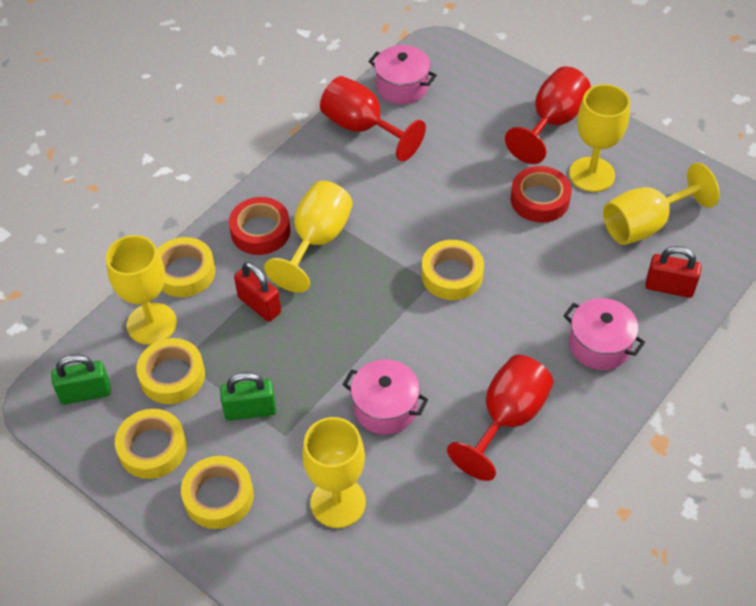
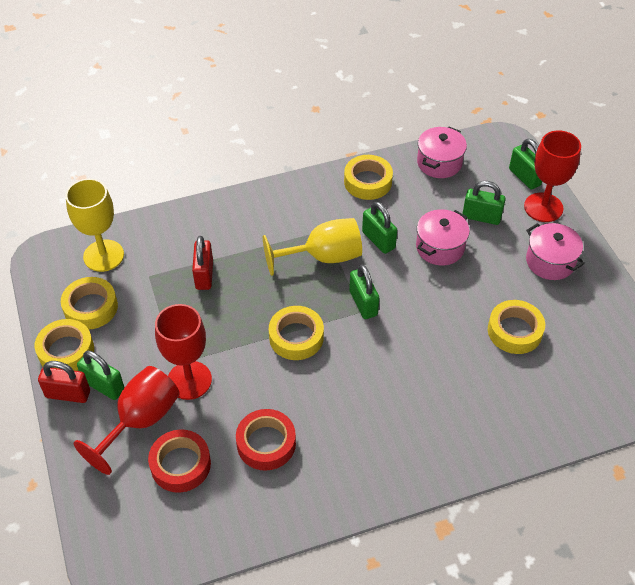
green padlock: [51,354,111,405] [220,372,276,421] = 2 -> [77,351,125,400] [349,264,379,319] [362,202,397,254] [462,181,506,225] [509,139,542,190] = 5
yellow goblet: [106,235,177,345] [264,181,353,293] [302,417,366,528] [569,84,630,192] [603,163,720,245] = 5 -> [65,179,124,272] [263,218,362,276] = 2

